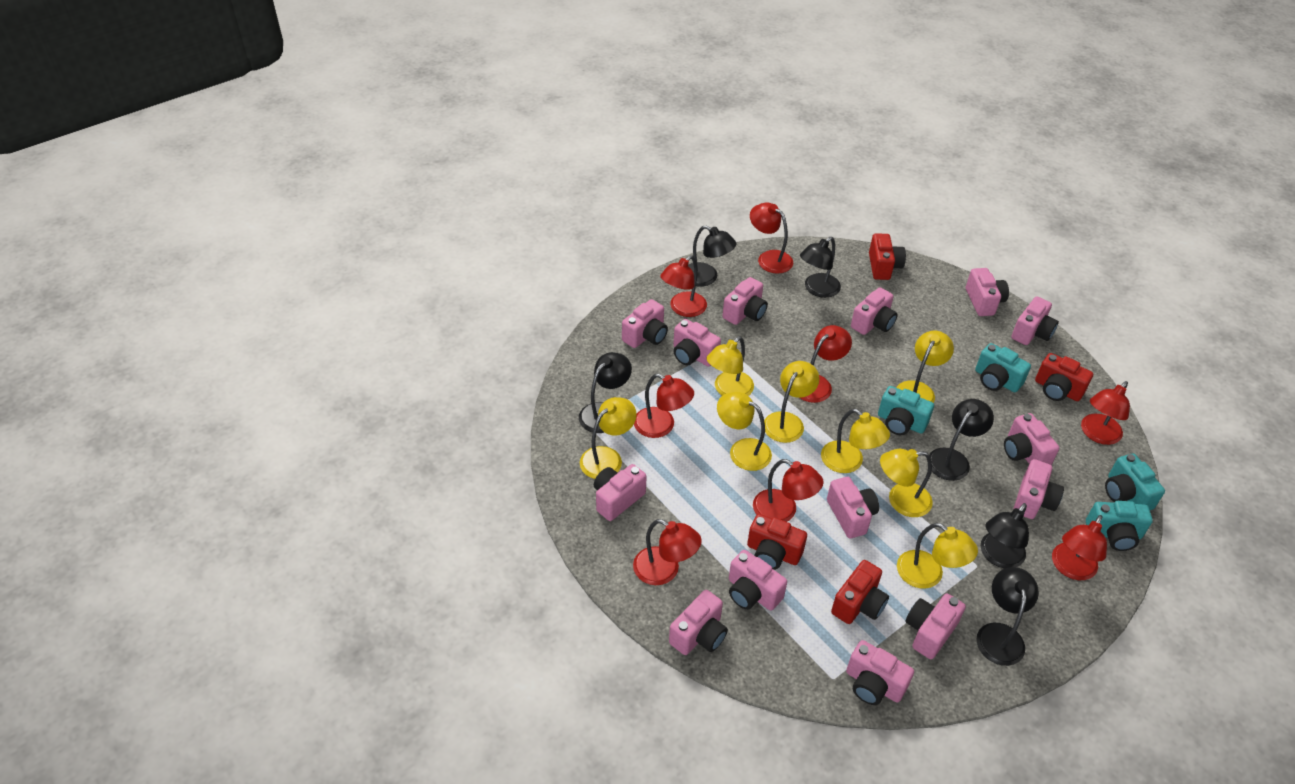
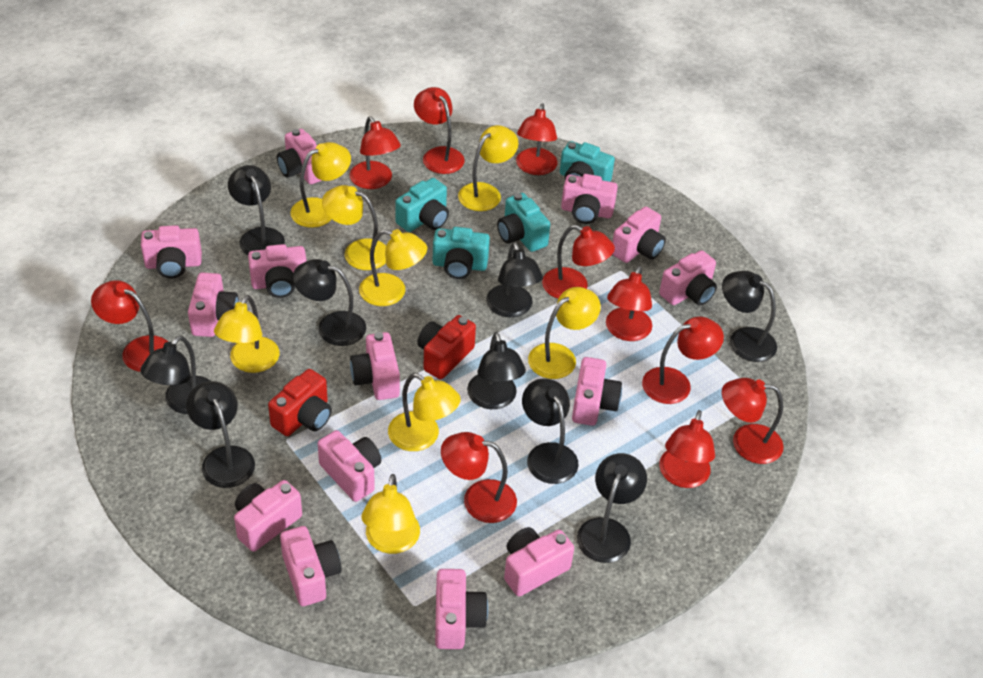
black lamp: [579,352,632,433] [688,225,736,287] [800,237,841,298] [929,399,994,481] [977,567,1039,666] [981,503,1029,568] = 6 -> [140,335,210,414] [186,381,255,488] [228,165,285,255] [293,259,366,346] [467,332,526,409] [486,242,543,317] [522,378,579,484] [577,453,647,563] [722,271,777,362] = 9
red camera: [747,514,807,570] [831,560,889,624] [869,233,906,280] [1035,353,1093,401] = 4 -> [268,369,332,436] [417,315,476,379] = 2
red lamp: [633,519,702,585] [634,374,694,438] [661,255,707,317] [750,203,793,274] [753,459,824,522] [800,325,852,403] [1052,515,1107,580] [1081,381,1130,445] = 8 -> [91,280,168,372] [350,116,401,189] [414,87,465,174] [441,432,517,523] [516,103,557,175] [542,225,615,299] [606,266,652,341] [642,317,724,404] [659,410,715,488] [722,378,784,464] = 10

